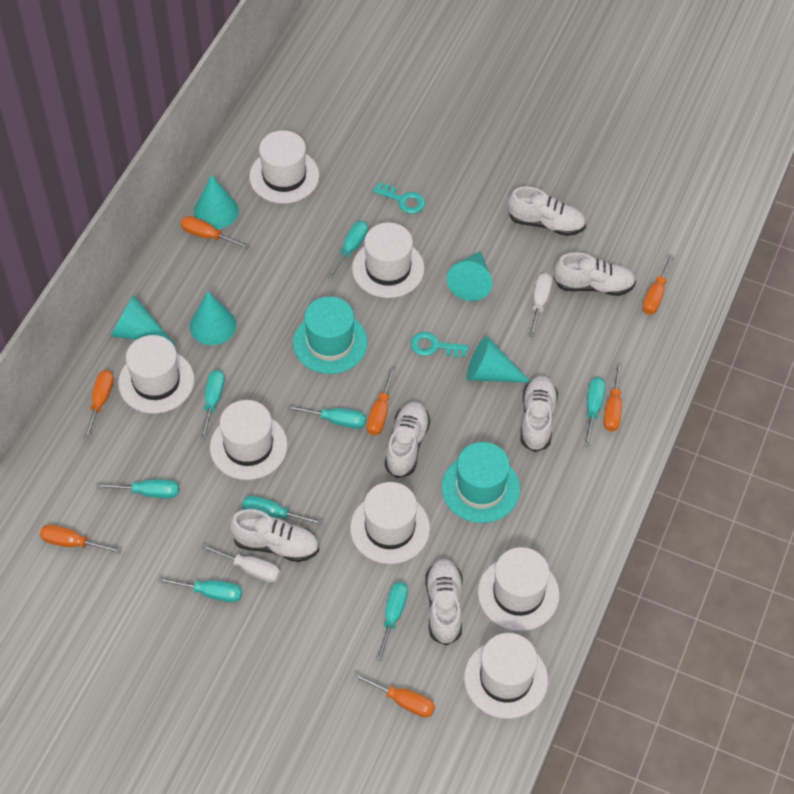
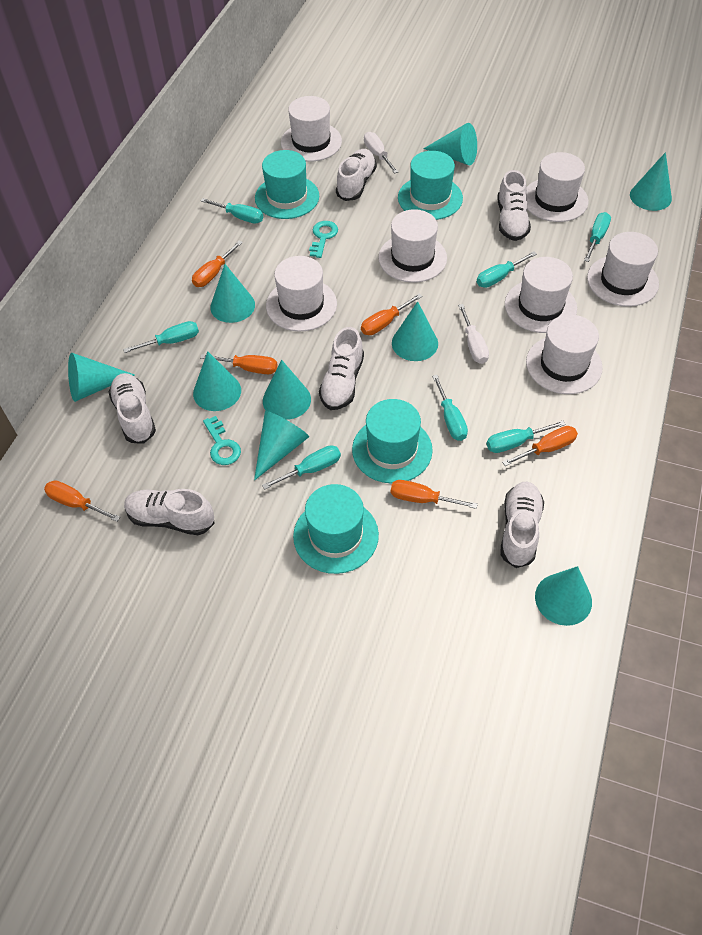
orange screwdriver: [40,524,122,553] [83,370,114,440] [181,216,250,249] [353,672,435,718] [367,367,396,435] [604,362,622,432] [642,254,674,315] = 7 -> [44,480,120,522] [192,240,243,287] [200,354,278,374] [361,294,422,335] [390,480,478,509] [502,426,578,466] = 6
turquoise cone: [111,295,175,345] [190,291,236,345] [194,175,239,229] [447,251,492,301] [466,336,530,383] = 5 -> [68,353,135,402] [193,351,241,411] [210,264,255,323] [254,411,309,481] [263,360,311,420] [392,301,438,361] [423,123,477,165] [535,566,592,626] [630,152,672,211] = 9
turquoise hat: [293,296,368,374] [442,442,520,523] = 2 -> [255,150,319,219] [293,484,379,574] [352,399,433,484] [398,151,463,220] = 4
turquoise screwdriver: [96,479,179,498] [158,577,242,603] [200,370,225,440] [242,496,323,525] [287,405,366,429] [327,221,368,279] [376,582,408,661] [584,377,606,447] = 8 -> [123,321,199,353] [201,198,263,223] [262,445,341,490] [432,375,468,441] [477,251,537,288] [487,421,566,453] [584,212,611,262] = 7

